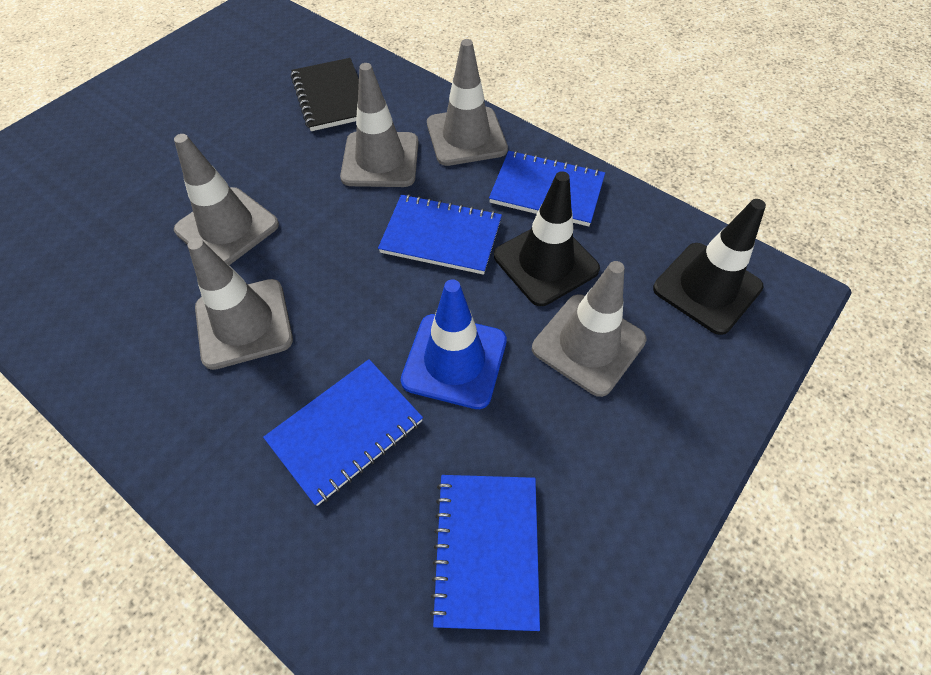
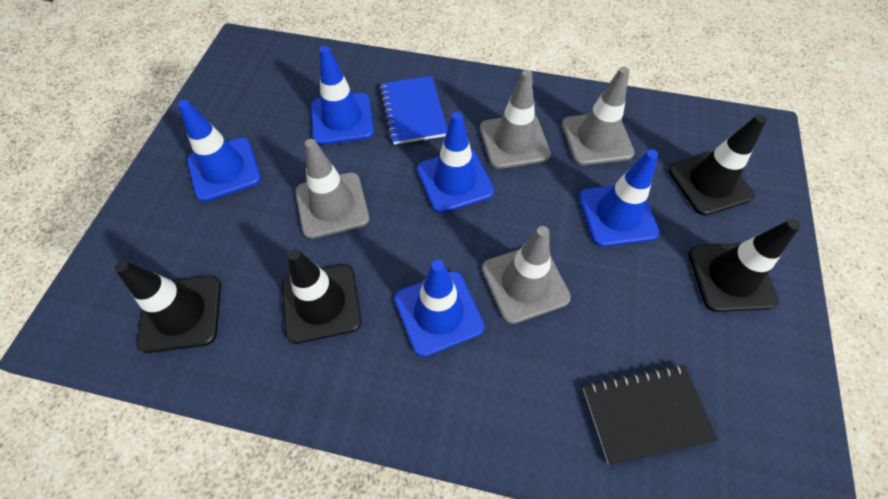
black traffic cone: [494,171,600,306] [653,199,766,335] = 2 -> [115,261,221,353] [282,249,362,344] [668,115,767,216] [688,219,800,312] = 4
blue notebook: [263,359,423,506] [378,194,502,275] [430,475,540,631] [489,150,605,226] = 4 -> [380,76,447,145] = 1
blue traffic cone: [401,279,507,409] = 1 -> [178,100,261,202] [311,46,374,145] [394,260,485,357] [417,112,494,213] [579,149,660,247] = 5
grey traffic cone: [174,134,279,265] [187,238,293,370] [340,63,419,187] [427,39,508,166] [532,261,647,397] = 5 -> [295,139,370,239] [480,70,551,169] [482,226,571,324] [562,67,635,165] = 4

